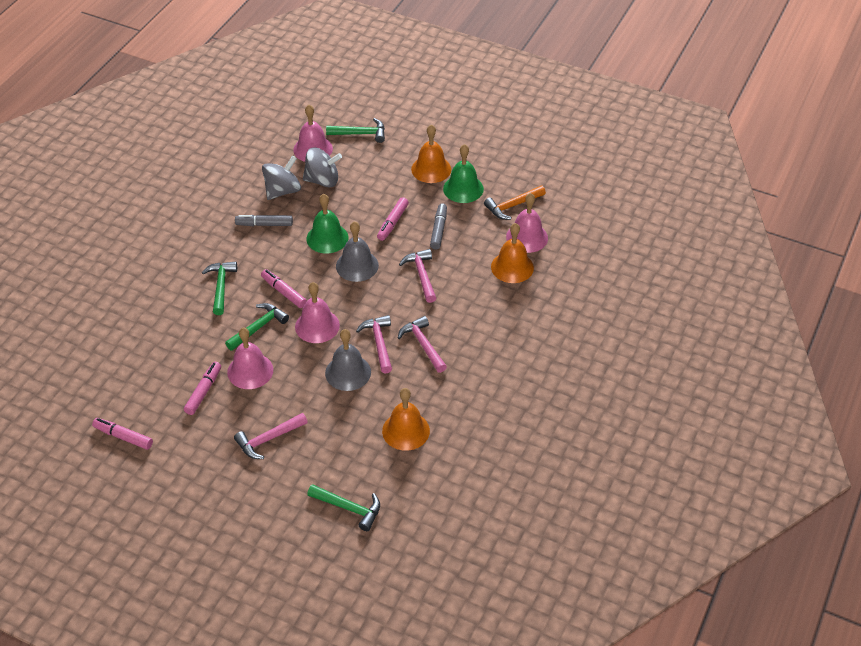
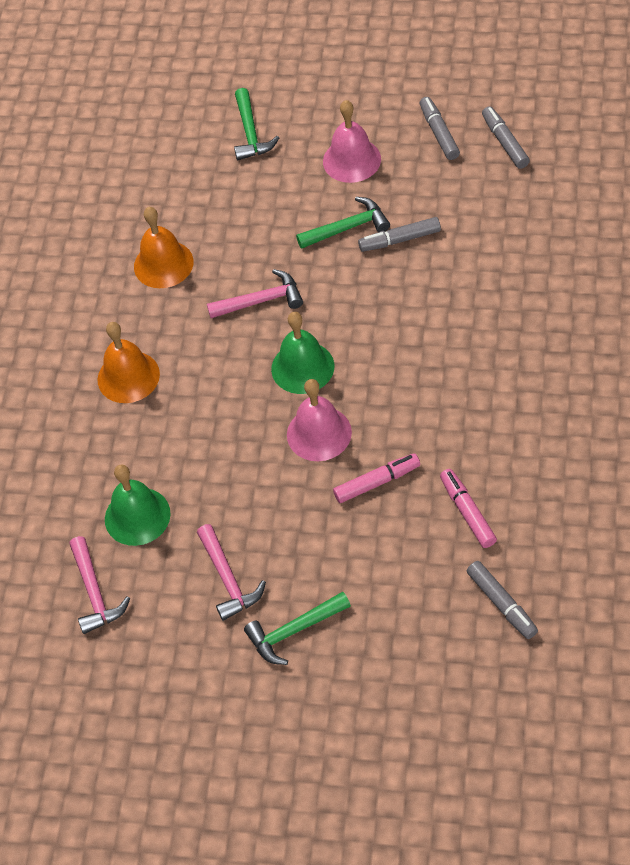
green hammer: [202,261,237,315] [225,303,289,351] [307,484,380,531] [326,118,385,143] = 4 -> [234,88,279,160] [244,592,351,665] [296,197,390,249] = 3
grey bell: [325,329,371,391] [336,221,379,282] = 2 -> none = 0
grey marker: [235,215,293,226] [430,203,447,250] = 2 -> [358,217,441,252] [420,97,460,160] [467,561,538,639] [482,106,530,169] = 4
grey spinning top: [262,155,301,200] [303,147,342,187] = 2 -> none = 0
orange bell: [382,388,430,451] [411,125,451,183] [491,223,534,283] = 3 -> [97,322,160,403] [134,207,194,288] = 2
orange hammer: [484,186,546,220] = 1 -> none = 0
pink bell: [227,327,273,389] [293,105,333,162] [295,282,340,343] [506,193,548,253] = 4 -> [287,379,352,461] [323,100,381,183] = 2
pink hammer: [234,413,308,459] [356,315,392,373] [398,316,447,373] [399,249,436,303] = 4 -> [69,536,130,634] [197,524,266,621] [207,269,303,318] = 3
pink marker: [92,418,153,450] [184,362,221,415] [261,269,307,308] [377,197,409,241] = 4 -> [333,453,420,503] [440,469,497,548] = 2

